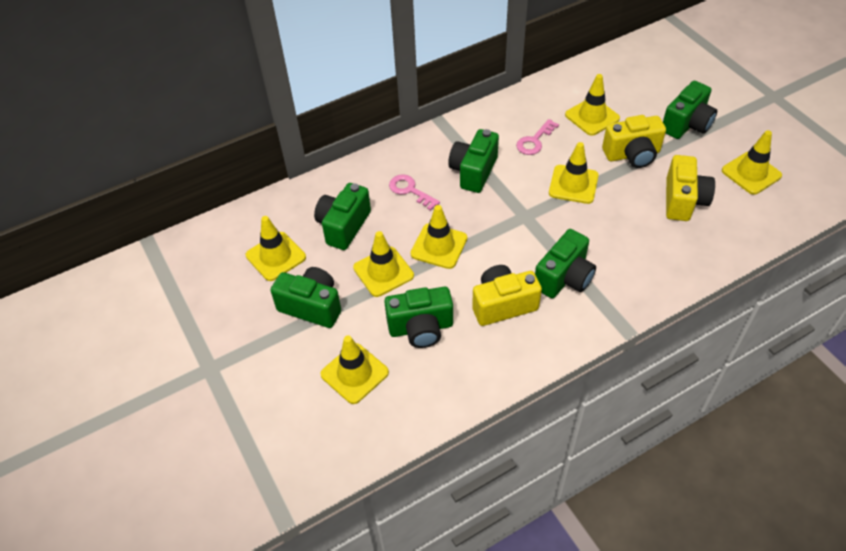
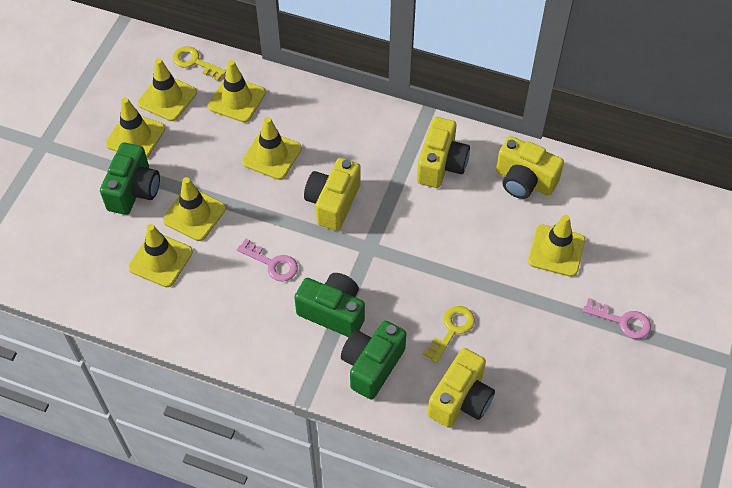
green camera: [270,267,341,328] [314,183,371,250] [384,287,453,348] [448,129,499,193] [535,229,596,298] [663,81,717,139] = 6 -> [100,142,160,215] [294,273,365,337] [341,321,406,400] = 3
yellow camera: [472,265,542,326] [602,115,666,168] [666,155,715,221] = 3 -> [304,158,361,231] [417,117,470,188] [427,348,495,428] [496,136,564,199] = 4
yellow key: none = 0 -> [173,46,226,81] [423,306,475,363] = 2

